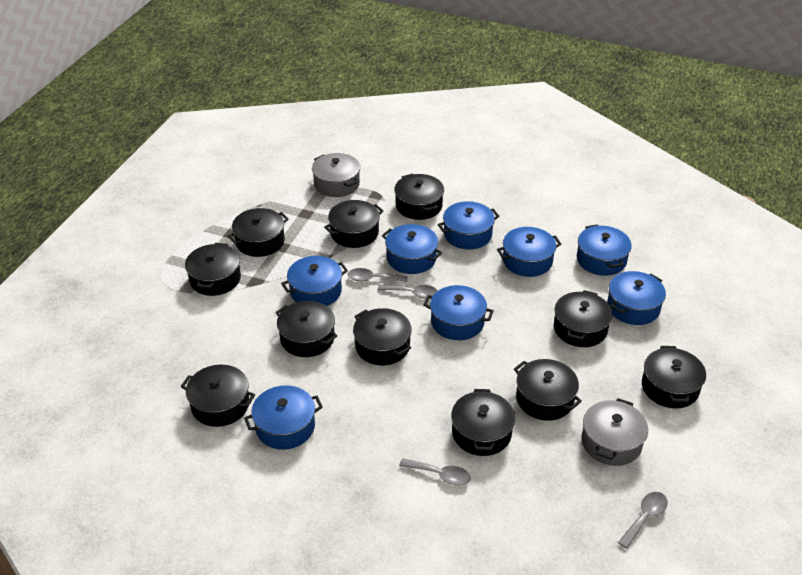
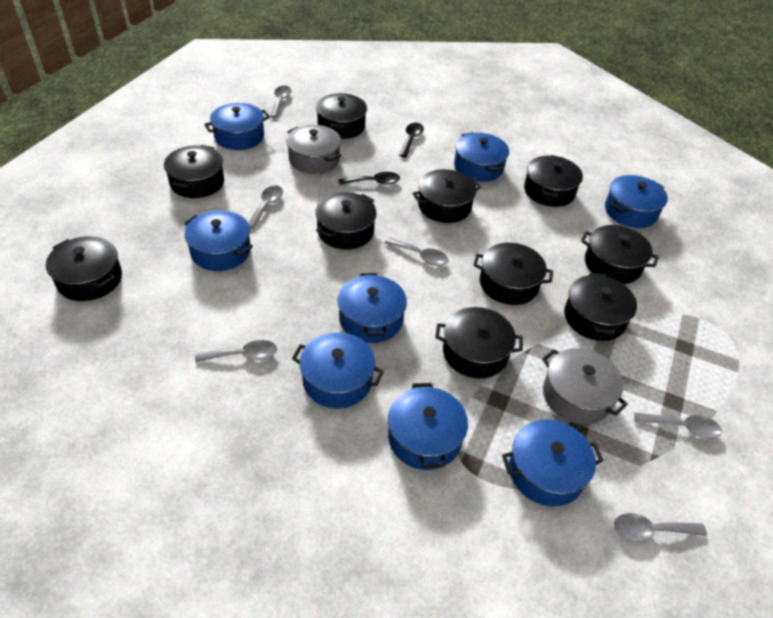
black pot: [181,365,255,427] [185,243,241,296] [228,208,289,257] [276,301,338,357] [324,200,383,248] [353,308,412,365] [394,173,444,220] [451,389,515,456] [514,359,582,421] [554,290,613,347] [642,346,706,408] = 11 -> [46,236,122,301] [164,145,224,198] [315,192,377,250] [316,93,367,139] [412,169,481,223] [435,307,523,379] [473,243,553,305] [524,155,583,207] [564,273,637,341] [581,225,659,284] = 10
black spoon: none = 0 -> [338,172,400,185] [399,123,424,157] = 2
grey spoon: [348,268,408,282] [378,284,438,299] [399,458,471,486] [618,492,668,549] = 4 -> [195,340,277,362] [248,186,283,229] [270,85,292,118] [385,238,449,266] [614,513,707,542] [634,412,722,439] = 6

